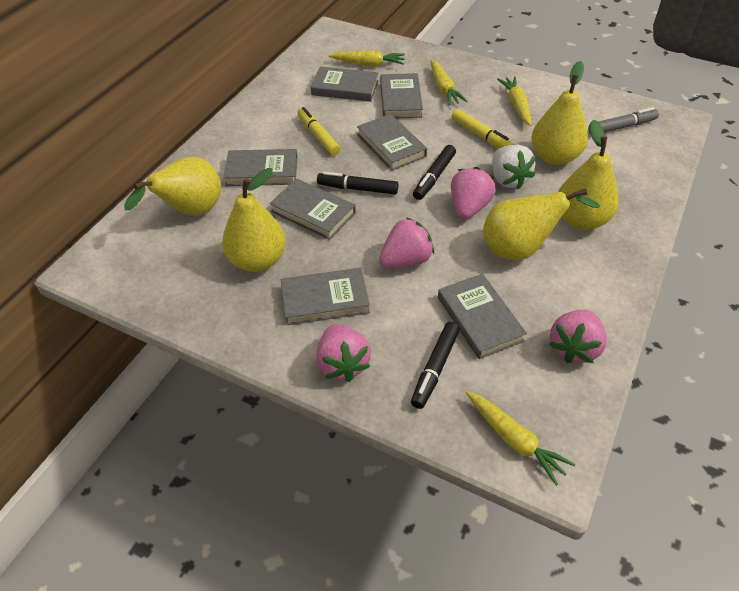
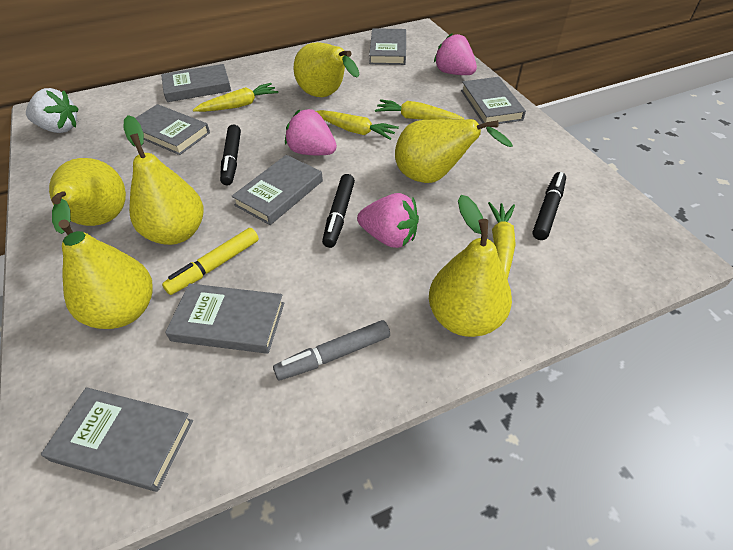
pink strawberry: [316,324,371,382] [379,217,434,268] [451,167,496,219] [549,310,607,363] = 4 -> [285,109,337,155] [357,193,419,248] [434,33,477,75] = 3
yellow marker: [297,107,340,156] [452,109,514,148] = 2 -> [162,228,259,295] = 1
yellow pear: [124,157,221,216] [222,168,286,272] [483,188,600,260] [532,61,588,165] [558,119,619,230] = 5 -> [49,158,126,234] [58,219,153,329] [123,115,204,245] [294,42,359,97] [395,119,513,183] [429,195,512,337] = 6

